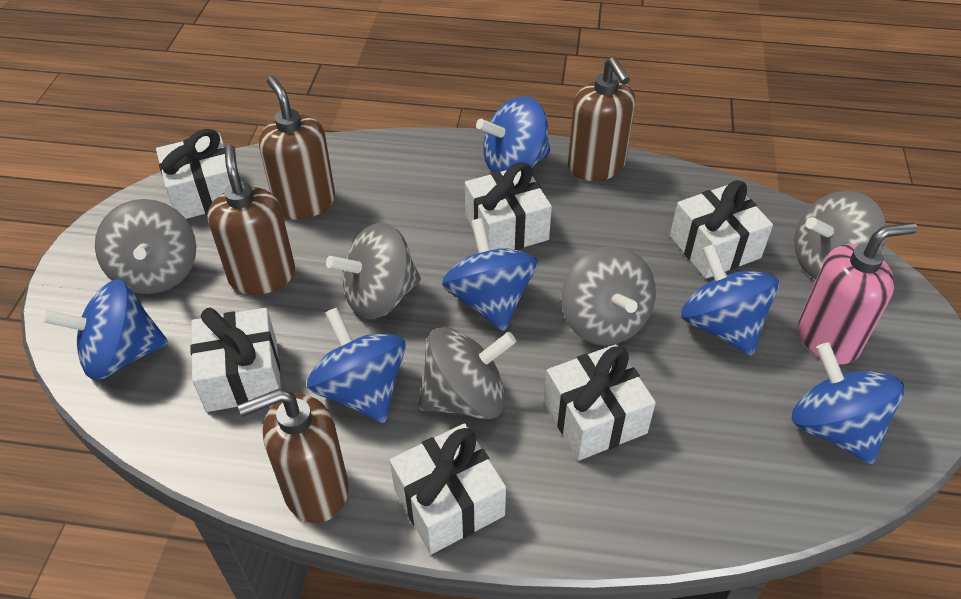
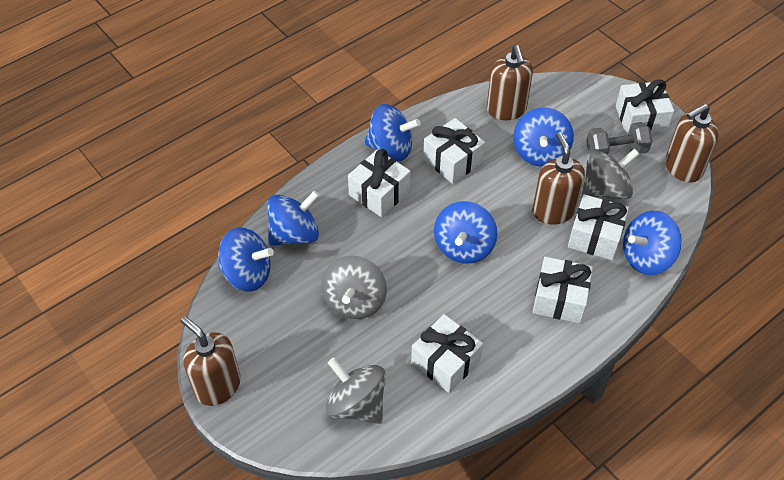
grey dumbbell: none = 0 -> [586,122,652,154] = 1
grey spinning top: [95,199,196,294] [326,223,421,319] [418,327,516,419] [561,246,656,345] [794,191,886,279] = 5 -> [321,255,387,319] [326,357,386,424] [581,149,639,199] = 3
pink soap dispenser: [799,223,917,365] = 1 -> none = 0

